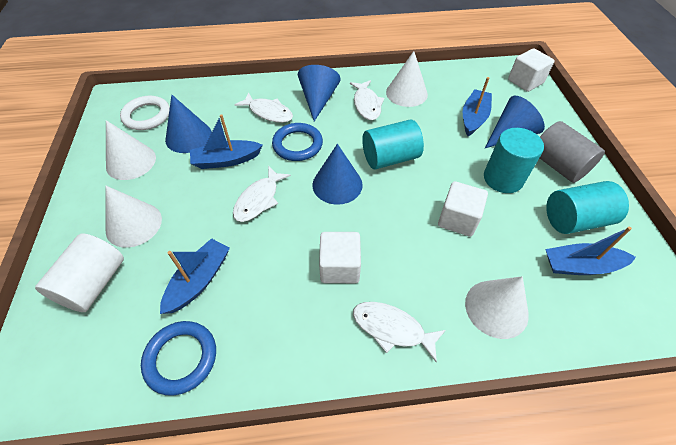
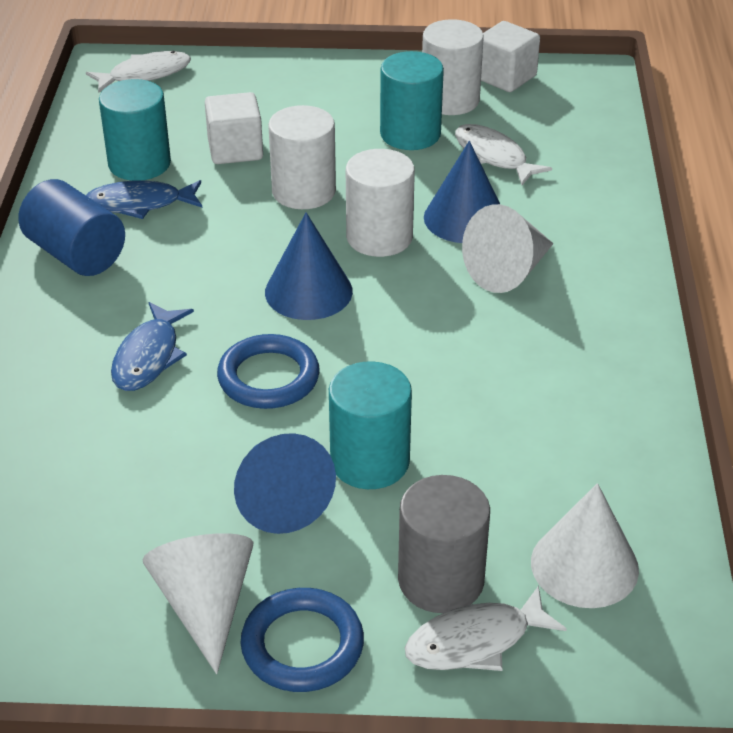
blue boat: [160,238,230,314] [190,114,263,169] [463,77,492,136] [545,227,636,275] = 4 -> none = 0
blue cone: [165,95,212,153] [298,65,341,121] [312,144,363,205] [485,96,545,148] = 4 -> [234,433,336,534] [265,212,353,320] [424,141,500,243] = 3
blue cylinder: none = 0 -> [18,179,125,276] = 1
blue fish: none = 0 -> [86,180,202,219] [111,302,194,391] = 2
white cone: [105,186,162,248] [106,120,156,180] [386,51,428,107] [465,276,529,339] = 4 -> [143,533,253,674] [462,204,554,293] [531,483,639,608] = 3
white cube: [319,232,361,283] [438,181,488,237] [508,48,555,92] = 3 -> [205,92,263,164] [481,21,540,92] = 2
white cylinder: [35,233,124,312] = 1 -> [268,105,336,209] [346,149,415,257] [422,19,484,115] = 3
white fish: [233,166,291,222] [234,92,293,123] [350,80,384,120] [353,302,446,362] = 4 -> [86,51,191,93] [405,585,567,671] [455,124,552,185] = 3
white ring: [120,96,170,130] = 1 -> none = 0

